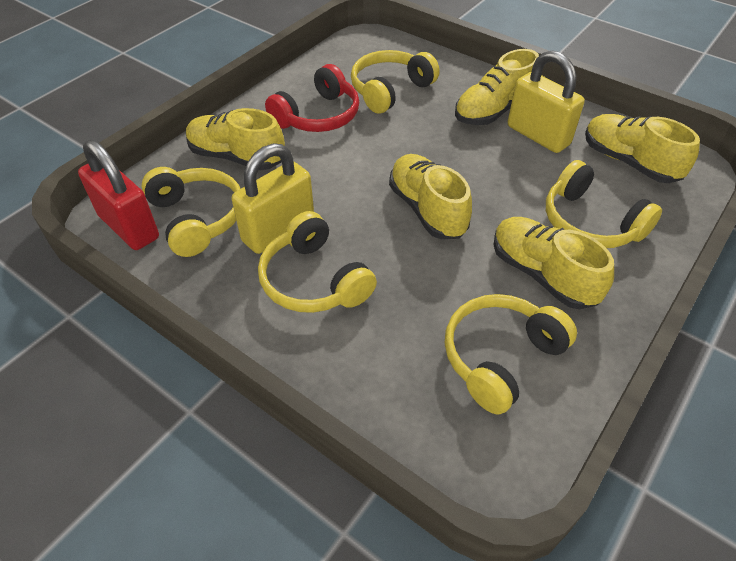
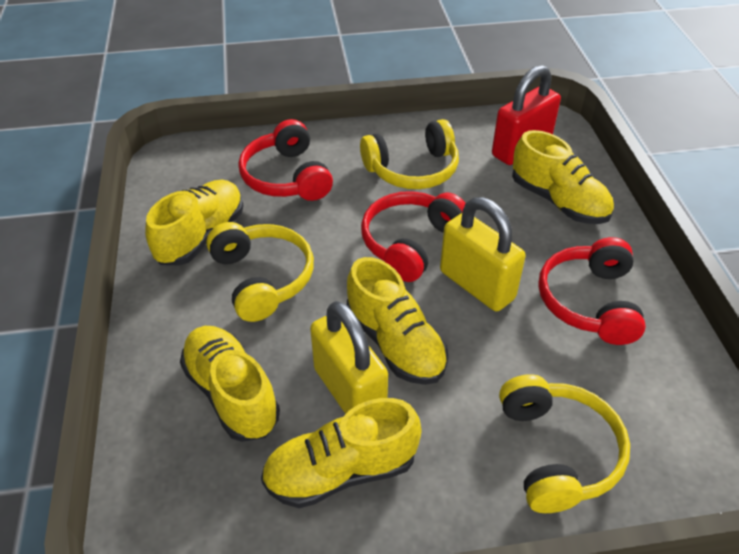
red headphones: [265,64,359,132] = 1 -> [238,119,333,201] [361,191,465,282] [538,237,646,345] = 3
yellow headphones: [142,167,240,257] [258,211,377,313] [351,50,440,114] [445,294,577,414] [546,160,662,248] = 5 -> [206,222,314,322] [360,119,459,189] [499,374,630,513] = 3

